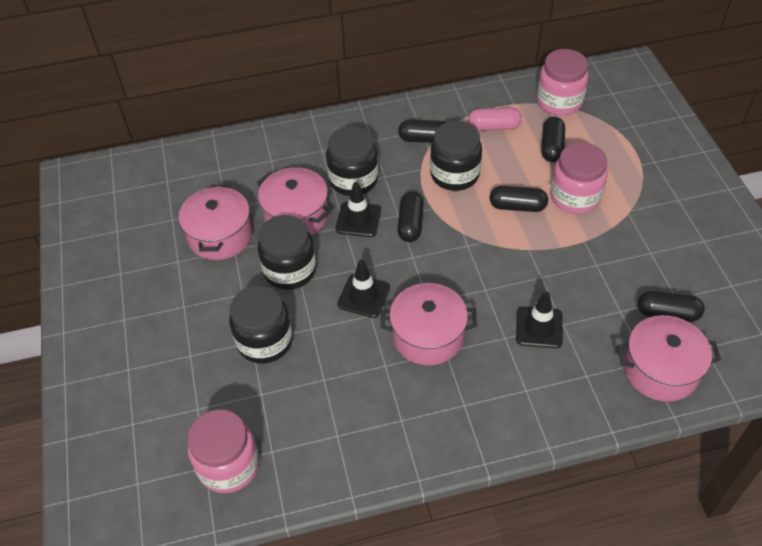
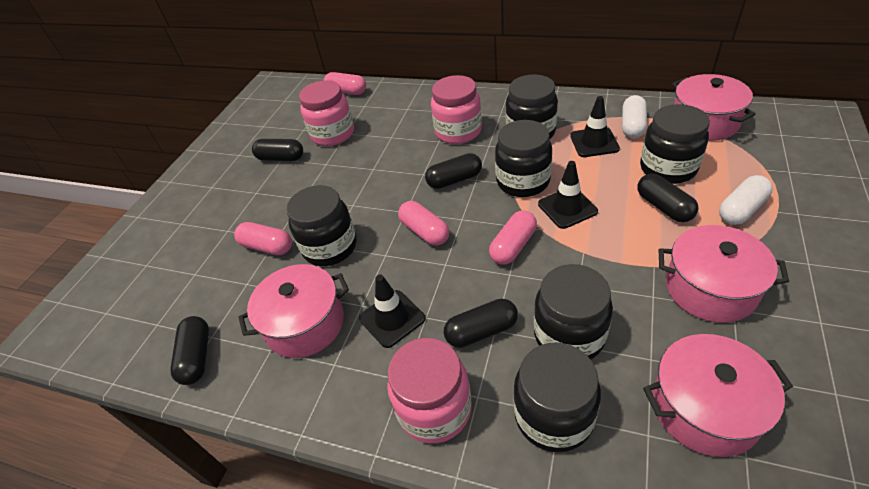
black jar: [229,286,293,363] [258,215,316,290] [326,126,378,196] [430,121,482,191] = 4 -> [286,185,357,266] [495,120,552,197] [506,75,558,140] [513,343,601,452] [534,264,613,360] [640,104,710,184] = 6
pink capsule: [468,107,522,131] = 1 -> [234,222,292,255] [323,72,366,95] [398,201,449,246] [489,210,537,265] = 4
white capsule: none = 0 -> [622,95,647,138] [719,175,773,225] = 2

